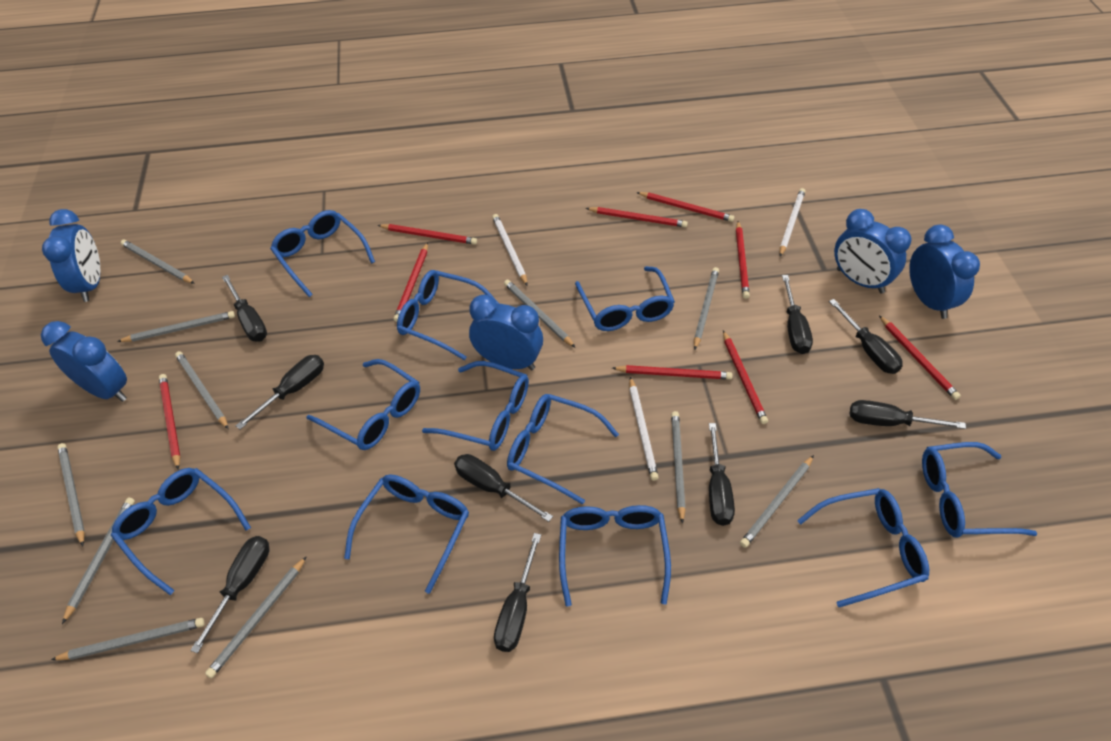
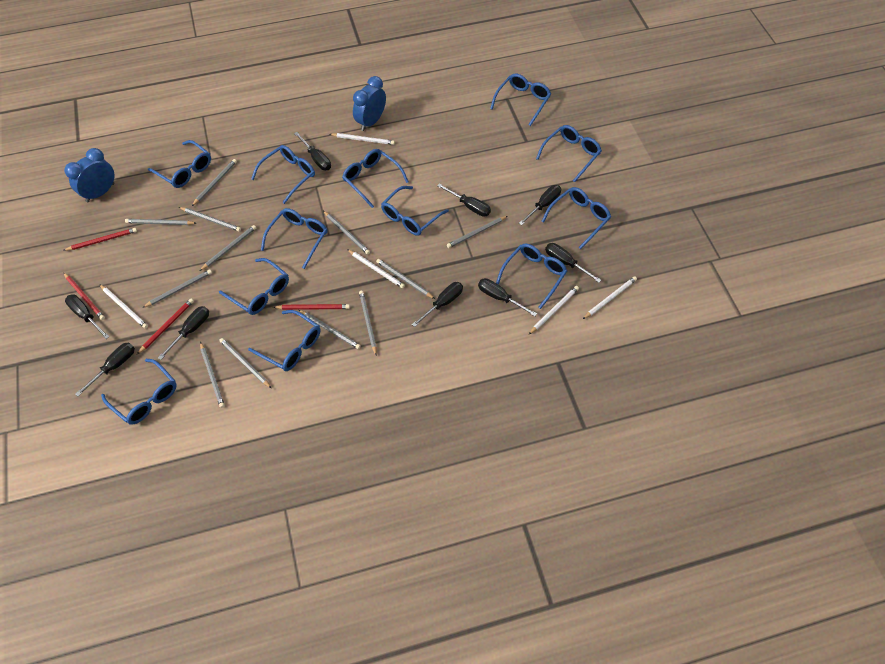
blue clock: [41,321,127,402] [42,209,100,302] [469,295,543,370] [834,209,911,294] [909,225,980,319] = 5 -> [64,148,115,202] [353,76,386,131] = 2
blue glasses: [111,468,251,595] [270,210,375,297] [306,359,420,450] [344,474,469,594] [397,270,499,360] [422,361,529,451] [507,394,619,505] [559,505,671,607] [575,266,675,331] [797,488,929,607] [922,442,1037,538] = 11 -> [101,359,177,425] [148,140,211,188] [219,258,289,315] [248,310,320,371] [251,145,315,204] [261,208,327,269] [342,149,409,208] [381,186,449,236] [490,74,551,126] [496,244,567,309] [536,125,602,182] [542,187,611,249] = 12
grey pencil: [51,618,205,660] [57,443,85,546] [62,498,135,624] [117,311,235,342] [121,240,195,284] [175,351,229,429] [205,556,307,678] [504,280,576,348] [671,411,686,524] [694,267,719,350] [740,455,814,548] = 11 -> [125,219,196,225] [142,269,212,308] [179,207,241,232] [192,159,237,206] [200,225,256,271] [200,342,225,408] [219,338,271,388] [299,310,361,349] [323,211,370,255] [359,291,377,355] [376,259,435,299] [447,216,508,248] = 12
red pencil: [159,374,180,469] [378,224,477,245] [394,242,428,322] [586,207,688,227] [612,365,733,380] [636,192,735,222] [723,330,768,424] [736,221,750,299] [879,315,961,400] = 9 -> [63,272,105,320] [64,228,137,251] [137,299,194,354] [273,304,350,310] = 4
white pencil: [492,214,528,286] [629,377,659,481] [780,188,806,257] = 3 -> [99,284,148,329] [330,133,395,145] [347,249,405,288] [529,286,579,334] [583,276,637,319] = 5

